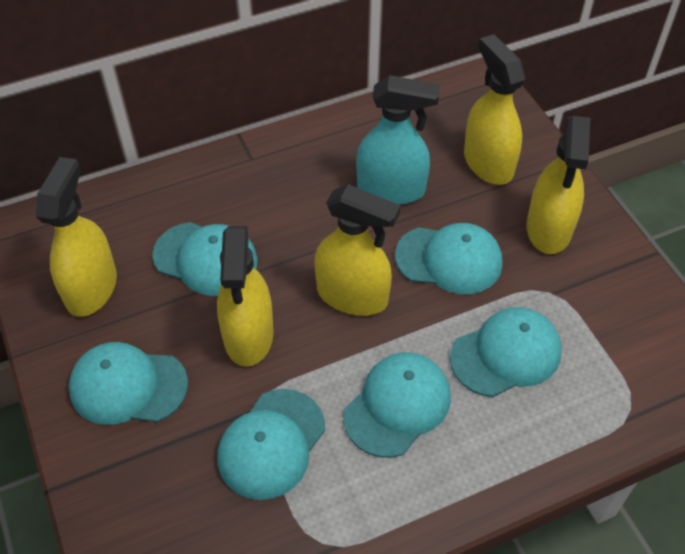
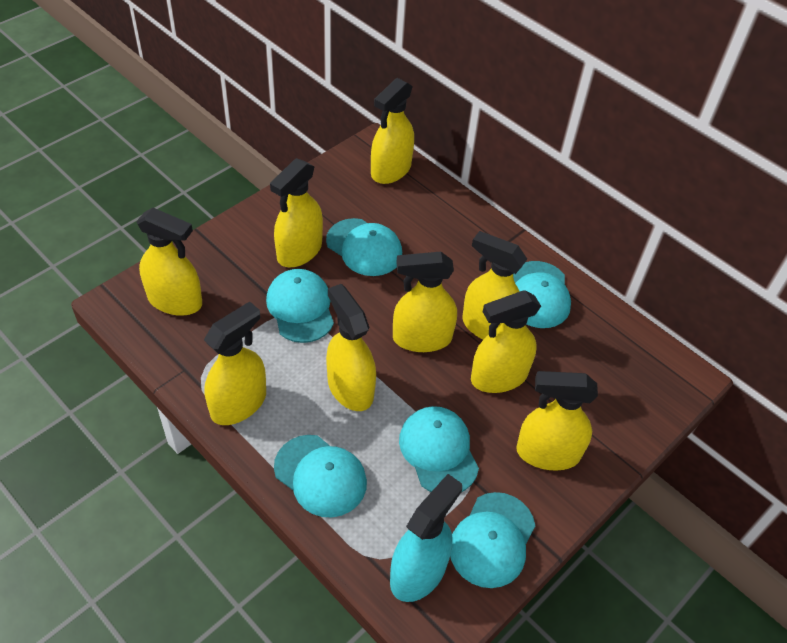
yellow spray bottle: [36,157,117,317] [217,226,274,367] [314,184,401,316] [464,34,526,185] [526,116,590,254] = 5 -> [136,207,202,316] [204,301,266,425] [270,158,323,267] [326,284,376,411] [371,78,414,184] [393,252,457,352] [463,231,527,340] [471,290,541,393] [516,371,598,471] = 9

